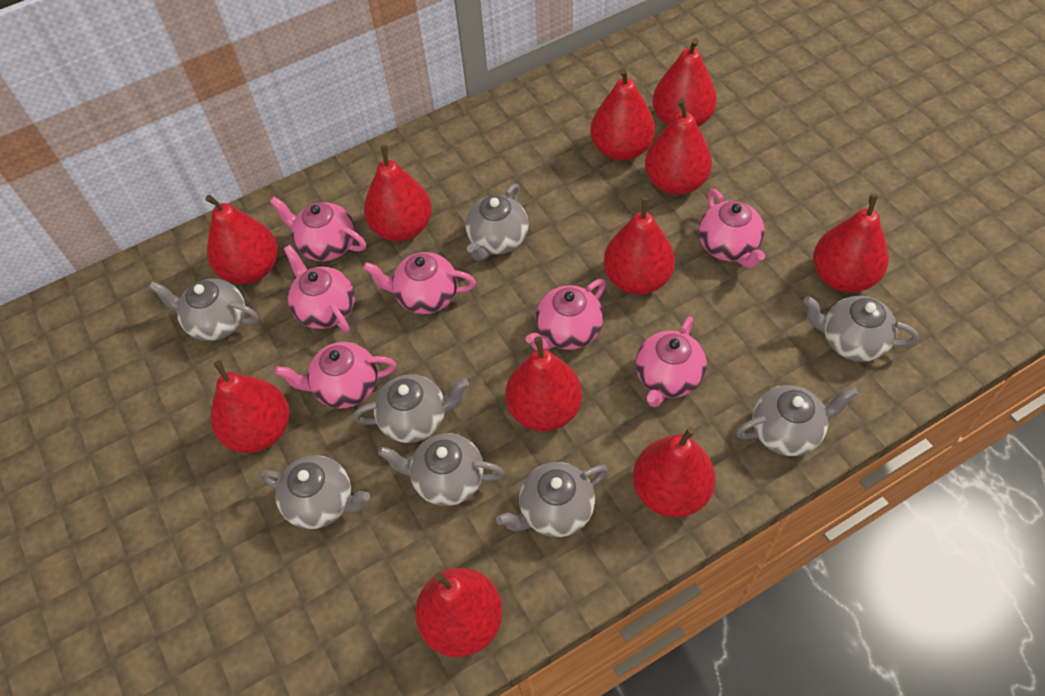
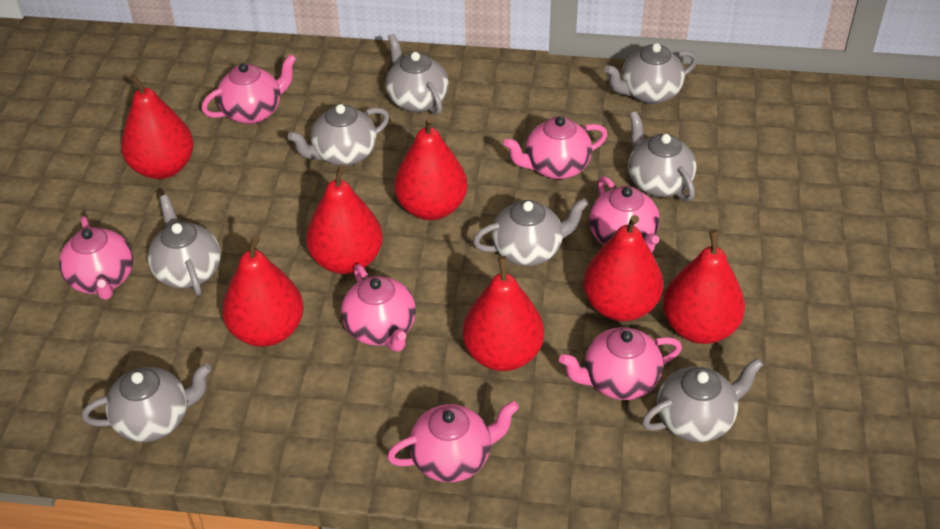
red pear: [205,195,278,284] [211,360,289,453] [364,145,432,242] [415,568,503,657] [505,336,582,432] [590,68,655,161] [604,197,675,295] [633,427,716,518] [645,99,712,195] [653,38,717,127] [813,194,889,293] = 11 -> [121,74,194,179] [222,235,304,347] [306,164,383,274] [394,116,467,220] [462,256,544,371] [583,215,663,321] [663,229,745,344] = 7

